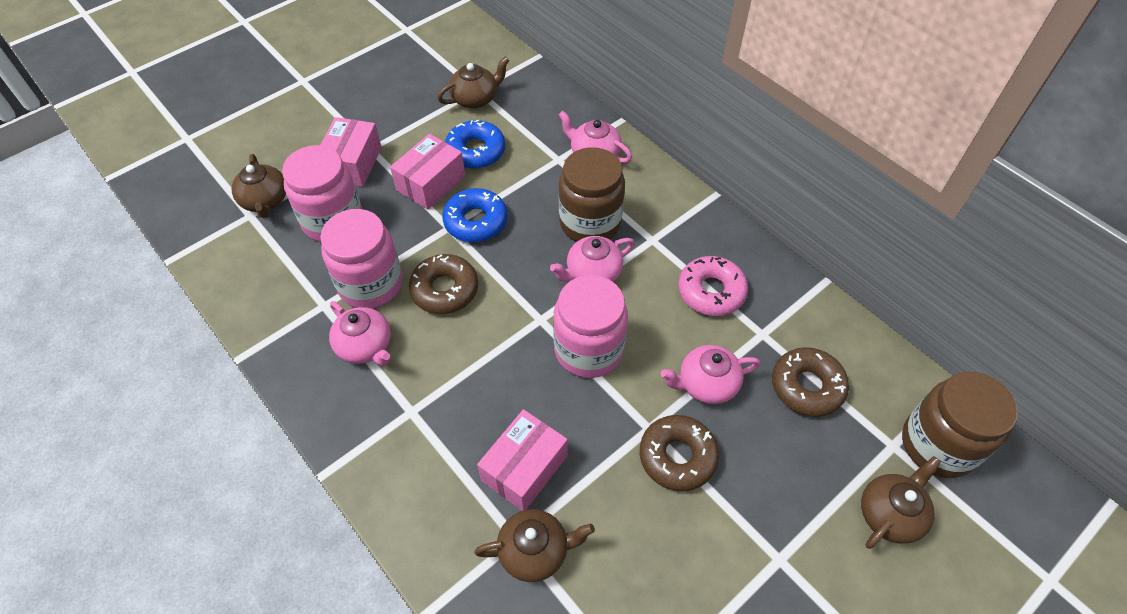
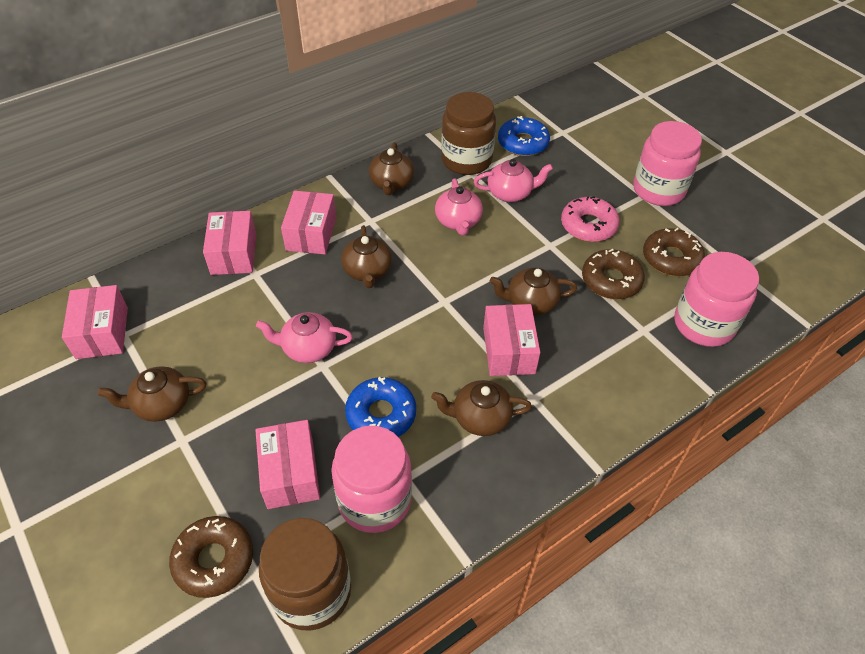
brown teapot: [232,154,286,218] [437,57,509,108] [474,509,595,582] [861,456,941,549] = 4 -> [98,366,206,422] [341,225,392,288] [369,142,414,195] [431,380,532,436] [490,268,577,315] = 5
pink box: [321,117,382,187] [390,134,465,210] [477,409,568,511] = 3 -> [62,285,128,359] [203,211,256,275] [255,420,320,509] [281,191,336,254] [483,304,540,376] = 5
pink teapot: [329,301,391,366] [550,236,635,282] [558,111,632,163] [661,345,760,404] = 4 -> [256,312,353,363] [435,179,483,236] [474,159,553,202] = 3

